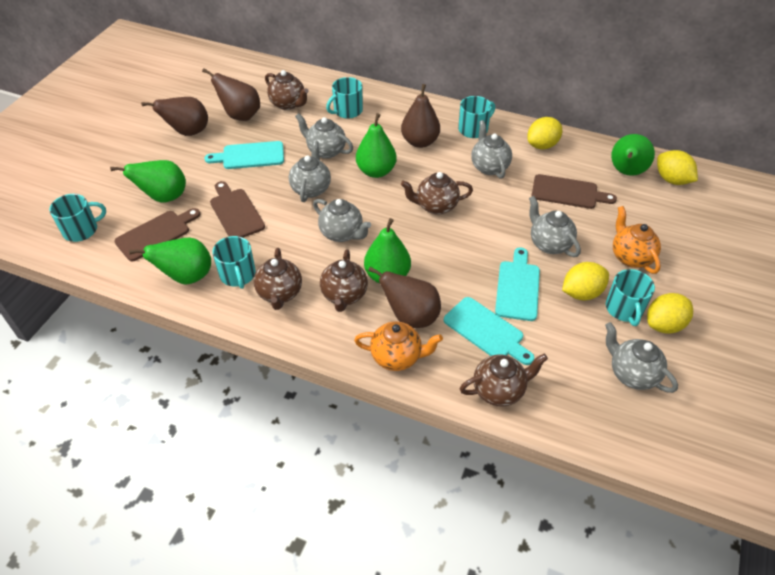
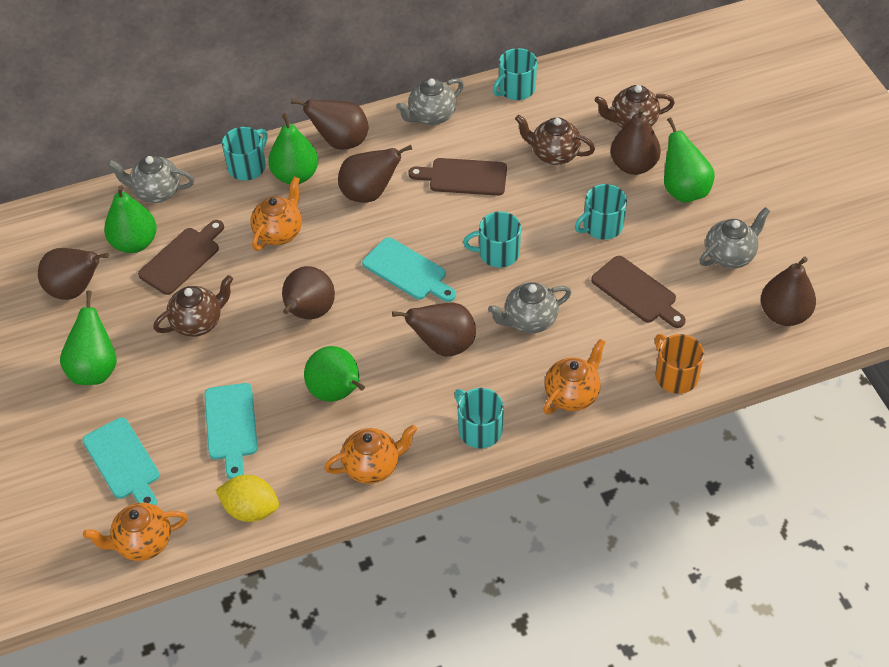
brown pear: [141,97,208,136] [202,68,260,121] [368,267,441,328] [401,84,440,148] = 4 -> [38,248,109,300] [282,266,335,319] [291,99,369,150] [338,145,412,202] [392,303,476,357] [610,107,661,175] [761,257,816,326] = 7
brown teapot: [254,248,302,310] [265,70,309,110] [320,250,368,312] [401,172,473,215] [460,354,548,406] = 5 -> [153,275,233,337] [515,115,595,165] [595,85,675,128] = 3
grey teapot: [289,140,331,202] [295,113,353,159] [313,199,371,242] [471,120,512,179] [529,196,581,257] [605,322,678,393] = 6 -> [107,155,194,203] [396,78,464,125] [488,282,571,333] [700,207,770,269] = 4
orange mug: none = 0 -> [655,334,704,394] = 1
orange teapot: [354,322,443,371] [613,206,661,274] = 2 -> [83,503,188,561] [251,177,302,251] [324,425,417,484] [543,339,605,414] = 4
yellow lemon: [527,117,562,149] [562,262,609,300] [647,293,693,334] [657,150,698,185] = 4 -> [216,475,279,522] = 1

